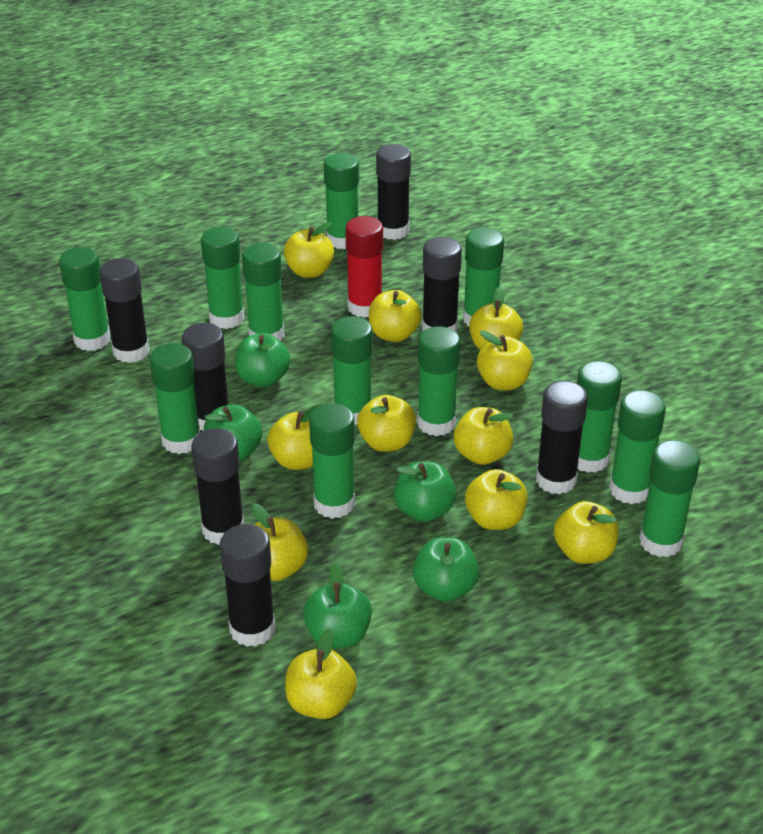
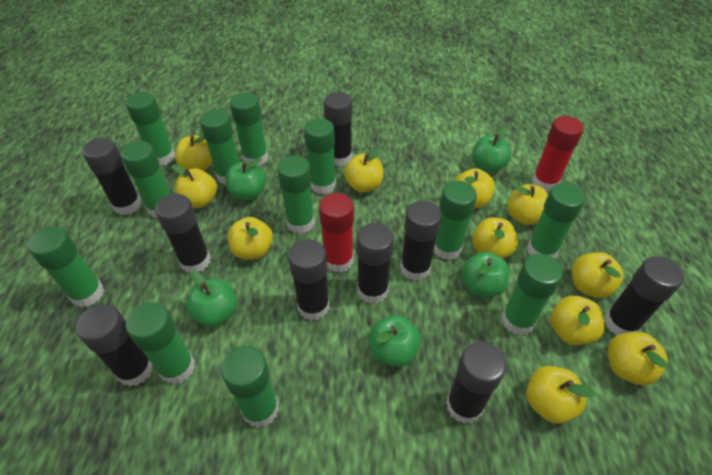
black glue stick: [99,258,150,363] [182,323,228,431] [191,428,244,545] [220,524,275,647] [376,144,411,240] [422,237,462,332] [536,381,588,494] = 7 -> [76,304,153,386] [82,138,142,215] [155,194,211,273] [288,239,330,321] [324,92,352,166] [357,223,394,304] [400,201,442,281] [446,342,506,424] [604,256,684,336] = 9
red glue stick: [345,216,383,318] = 1 -> [319,193,354,272] [532,116,584,192] = 2

